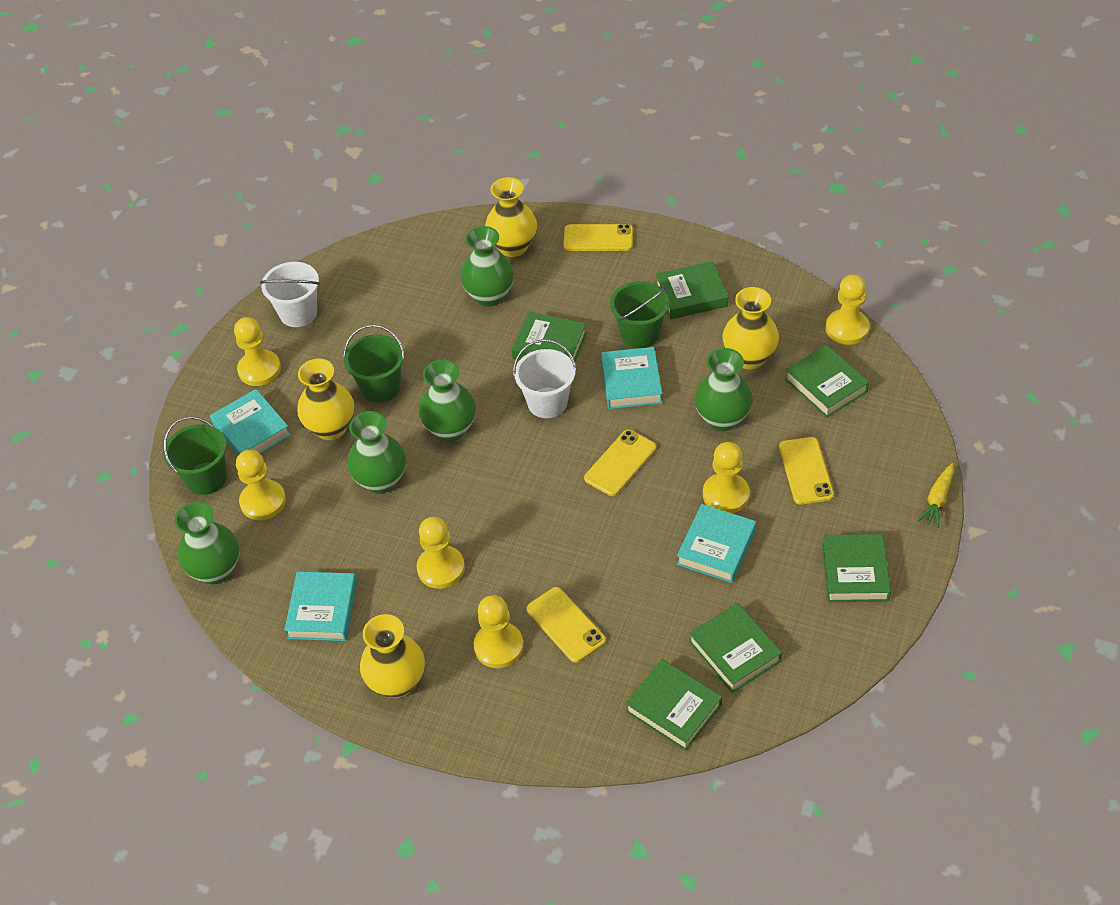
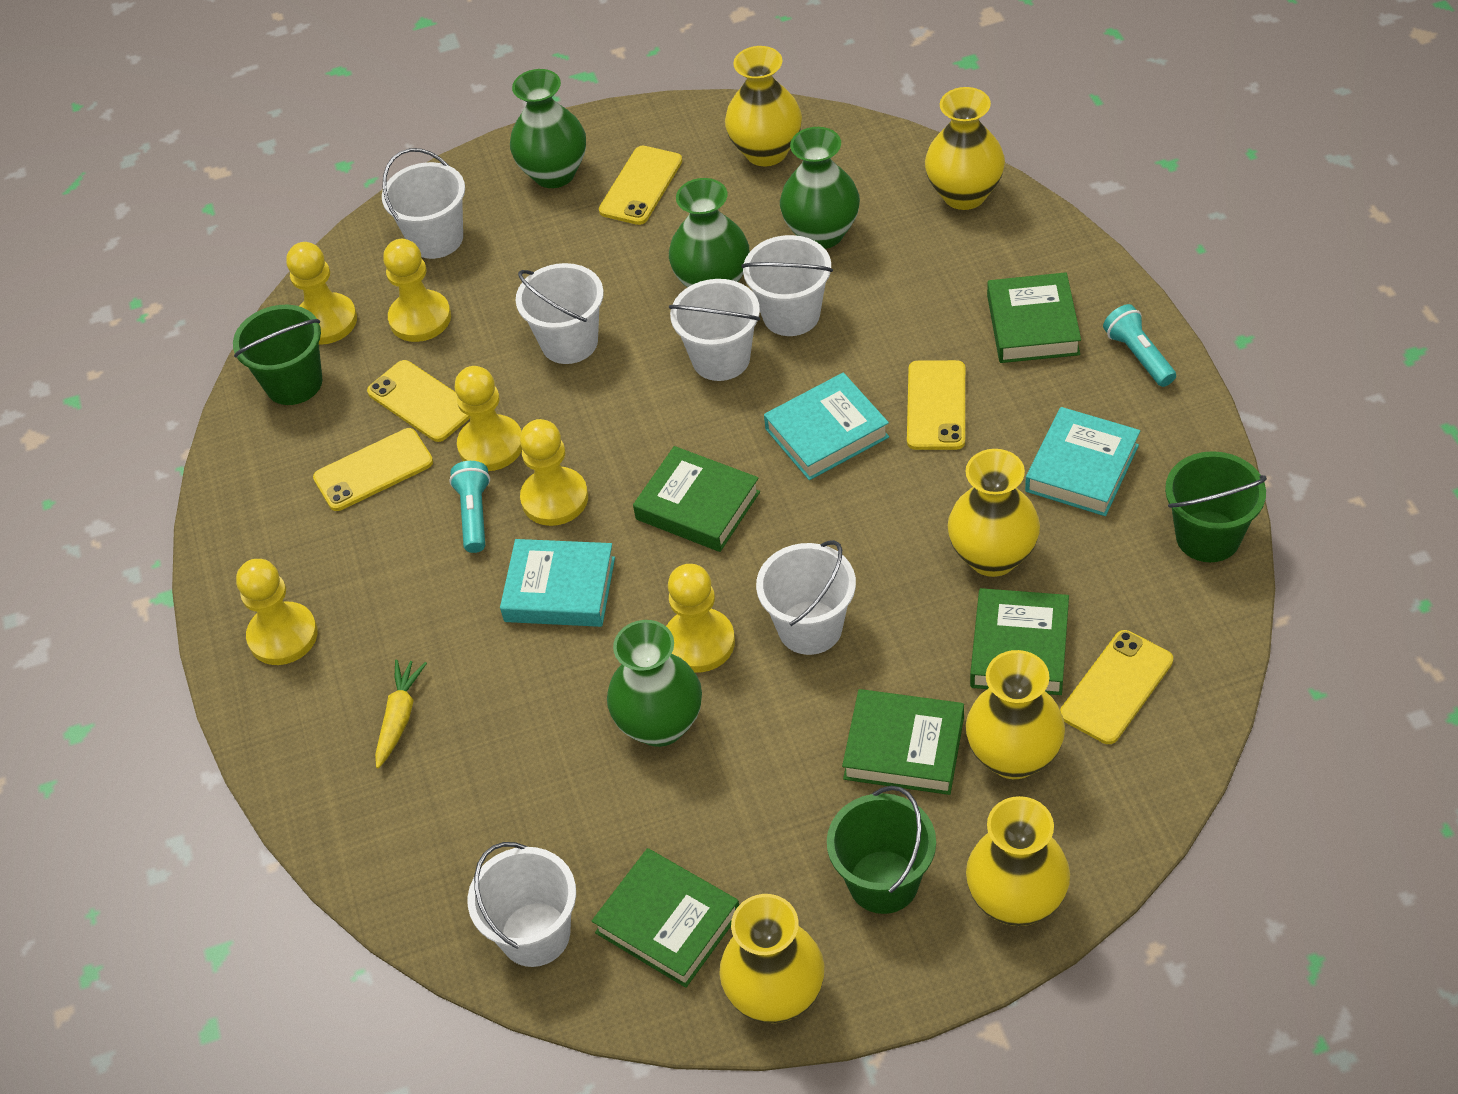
green book: [512,312,587,362] [625,659,722,751] [655,261,728,319] [689,603,782,693] [785,345,869,418] [822,534,891,602] = 6 -> [592,848,739,988] [633,446,760,552] [842,689,964,795] [970,588,1069,695] [987,272,1081,363] = 5
green vase: [175,502,240,584] [347,411,406,494] [419,359,476,442] [460,226,514,307] [694,348,753,431] = 5 -> [510,69,586,188] [607,620,702,747] [669,178,749,288] [780,127,860,249] = 4
turquoise book: [210,389,291,455] [284,572,357,641] [601,347,662,409] [677,504,756,583] = 4 -> [500,539,615,627] [764,373,889,480] [1025,407,1140,516] = 3
turquoise flashlight: none = 0 -> [449,461,490,553] [1103,304,1176,387] = 2
white bucket: [260,262,320,327] [513,339,576,418] = 2 -> [382,148,465,259] [468,842,576,967] [516,263,604,364] [669,279,760,381] [742,235,833,336] [756,540,856,655] = 6
yellow phone: [526,587,606,663] [563,224,633,251] [584,430,656,496] [779,437,834,505] = 4 -> [313,428,433,511] [367,360,470,442] [599,146,682,225] [907,360,965,450] [1060,630,1173,744] = 5
yellow vase: [297,359,355,440] [360,614,425,698] [485,177,537,257] [723,287,779,369] = 4 -> [719,894,824,1023] [725,46,802,166] [925,87,1005,210] [948,449,1040,577] [966,650,1065,779] [966,796,1070,926] = 6

